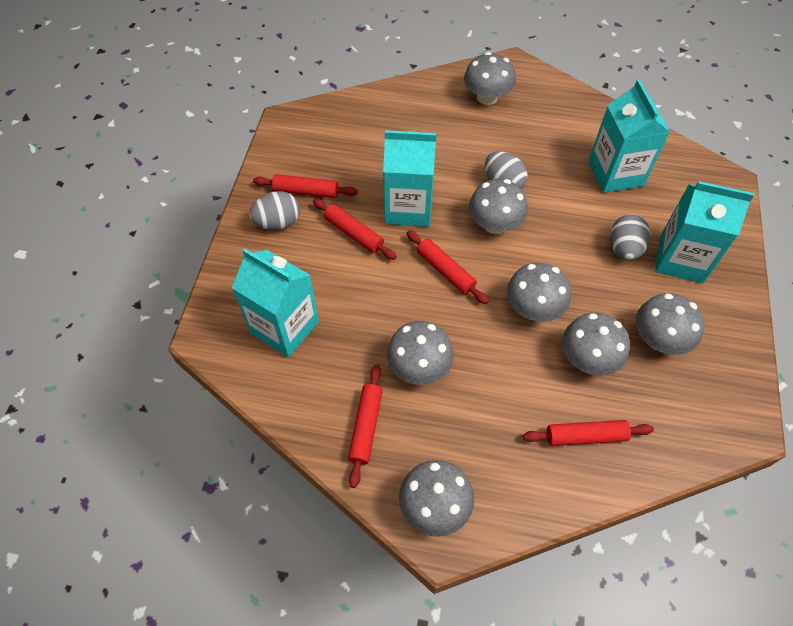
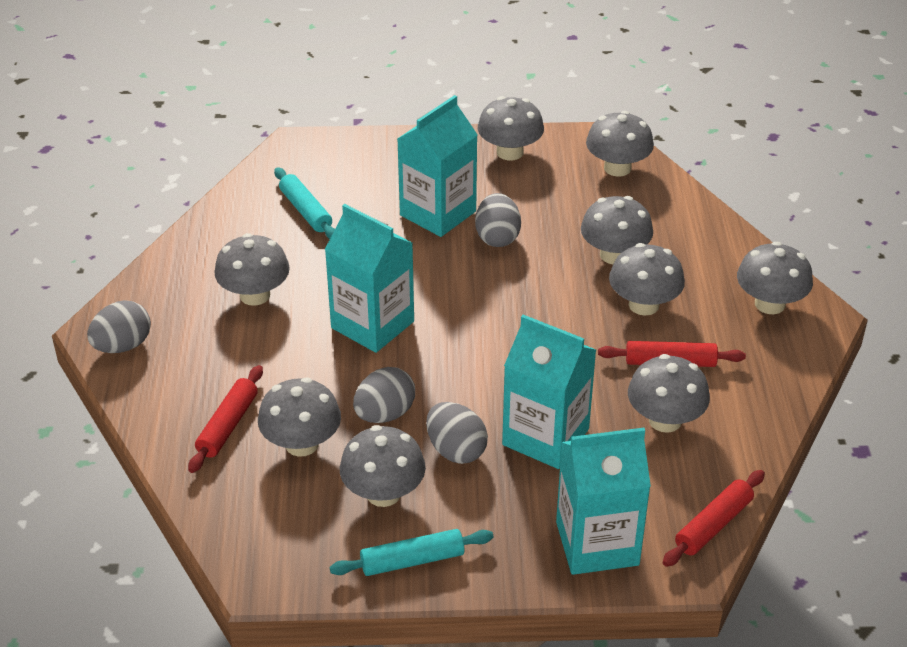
grey egg: [249,191,300,230] [485,151,528,189] [610,214,651,261] = 3 -> [87,300,151,353] [353,367,415,423] [426,402,488,464] [475,193,521,247] = 4
grey mushroom: [387,321,454,385] [399,460,474,537] [464,52,516,105] [469,179,528,234] [507,263,571,322] [562,313,630,376] [636,293,704,355] = 7 -> [215,233,290,306] [258,377,341,457] [340,425,426,507] [478,96,544,161] [581,196,653,264] [586,111,654,177] [609,243,685,316] [628,354,710,433] [737,241,813,314] = 9
red rolling pin: [253,174,358,198] [313,199,397,260] [348,365,383,488] [407,230,489,304] [523,420,654,446] = 5 -> [188,365,263,473] [598,341,746,367] [663,470,765,567] = 3
turquoise rolling pin: none = 0 -> [274,167,335,239] [330,529,493,576] = 2

